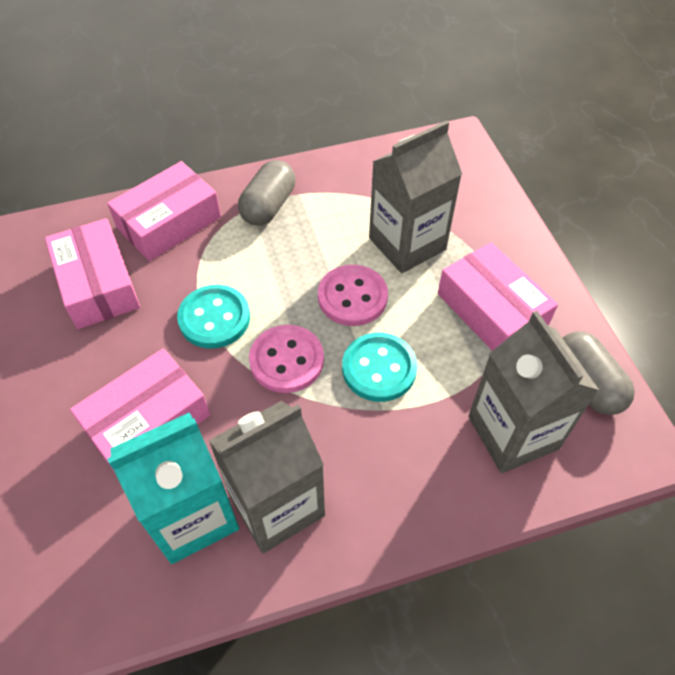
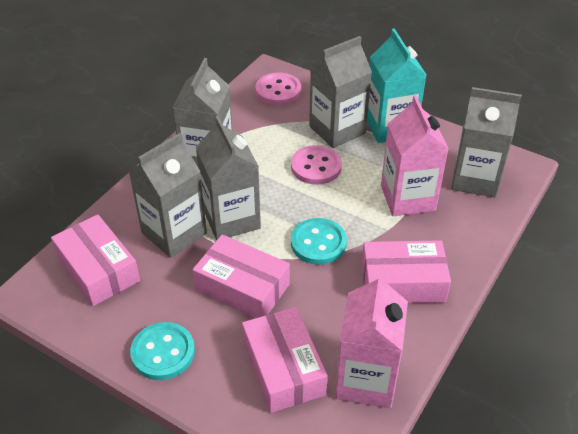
grey capsule: [238,160,295,226] [563,331,635,415] = 2 -> none = 0
grey carton: [209,401,325,553] [369,121,462,273] [468,311,599,473] = 3 -> [129,133,207,258] [172,58,232,166] [196,116,261,240] [309,36,372,148] [451,87,522,197] = 5
pink carton: none = 0 -> [335,271,408,408] [381,95,448,216] = 2

